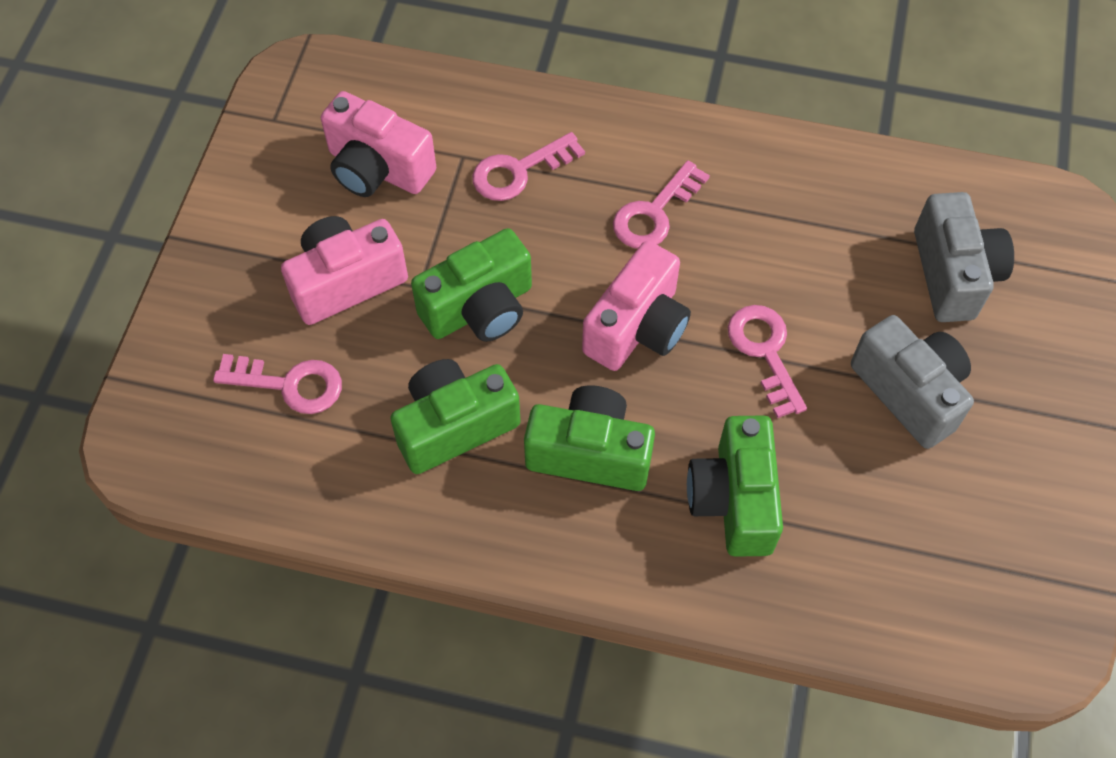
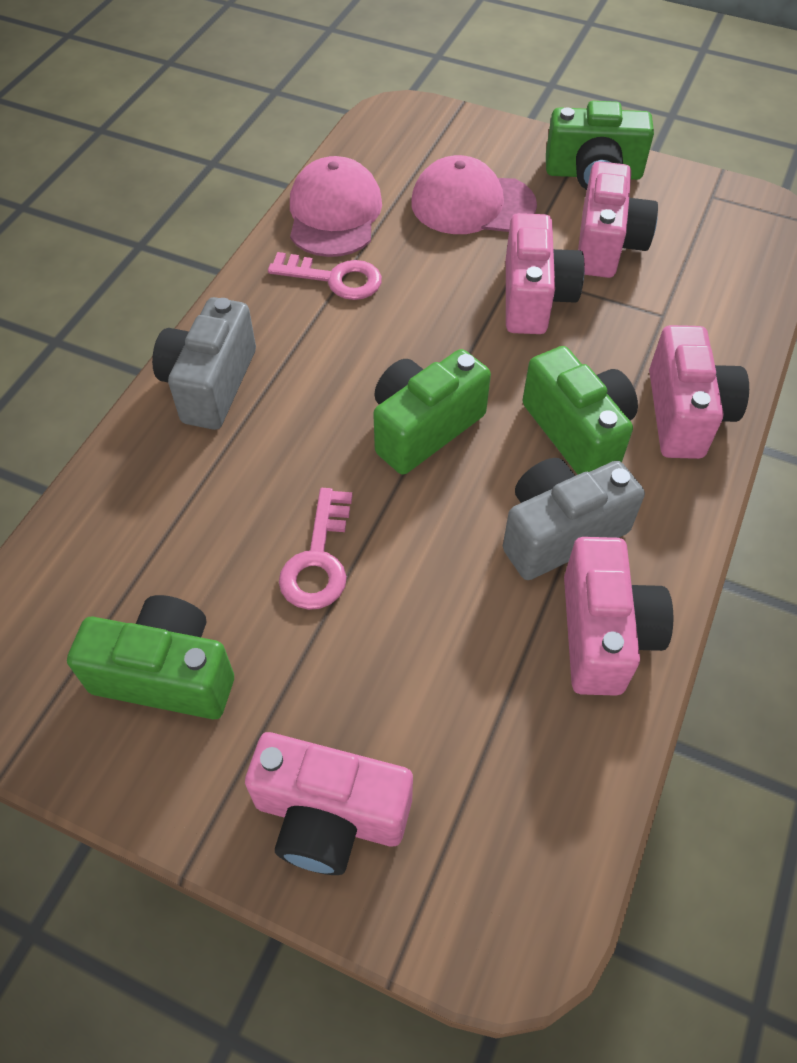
pink camera: [281,216,408,325] [321,91,436,197] [582,241,691,371] = 3 -> [245,732,413,875] [506,213,585,334] [564,537,673,696] [578,161,658,278] [649,325,749,459] = 5
pink cap: none = 0 -> [290,156,382,257] [411,155,537,234] = 2
pink key: [213,354,342,414] [472,132,585,201] [613,160,710,249] [728,305,807,418] = 4 -> [268,252,382,300] [279,488,352,610] = 2

